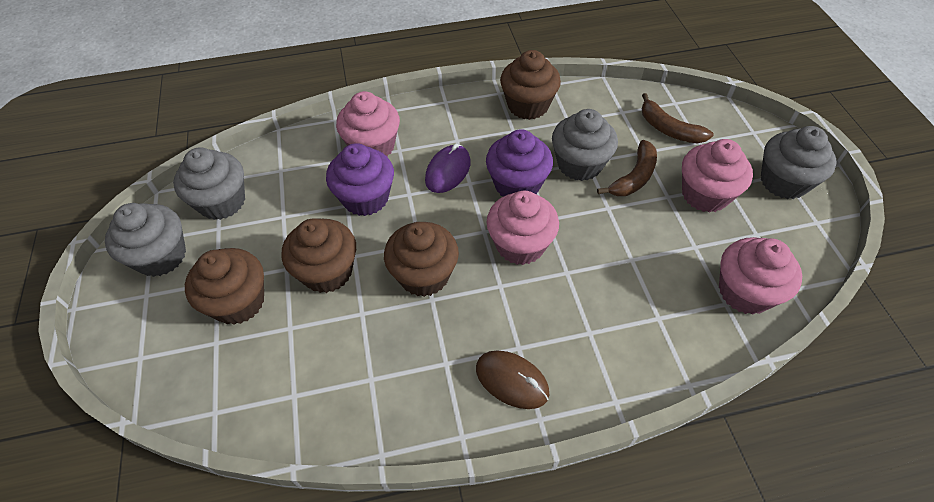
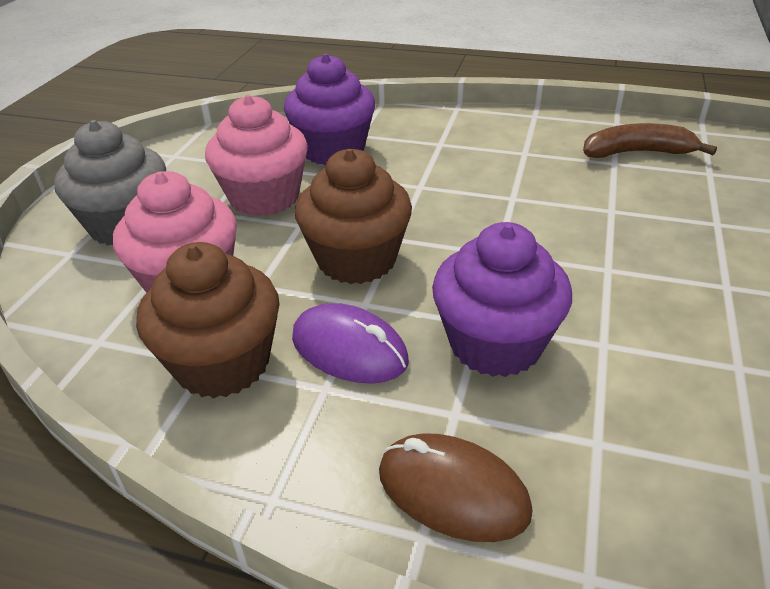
brown banana: [597,140,657,196] [642,93,714,143] = 2 -> [583,123,717,158] = 1
brown cupcake: [185,248,264,325] [281,218,356,293] [384,222,459,297] [500,50,561,120] = 4 -> [136,242,279,399] [295,149,412,284] = 2
grey cupcake: [105,203,186,277] [173,148,245,220] [552,109,618,181] [761,126,837,199] = 4 -> [54,120,166,246] = 1
pink cupcake: [336,91,400,157] [487,190,559,265] [682,139,753,213] [719,237,802,315] = 4 -> [113,171,237,293] [205,95,308,216] = 2

